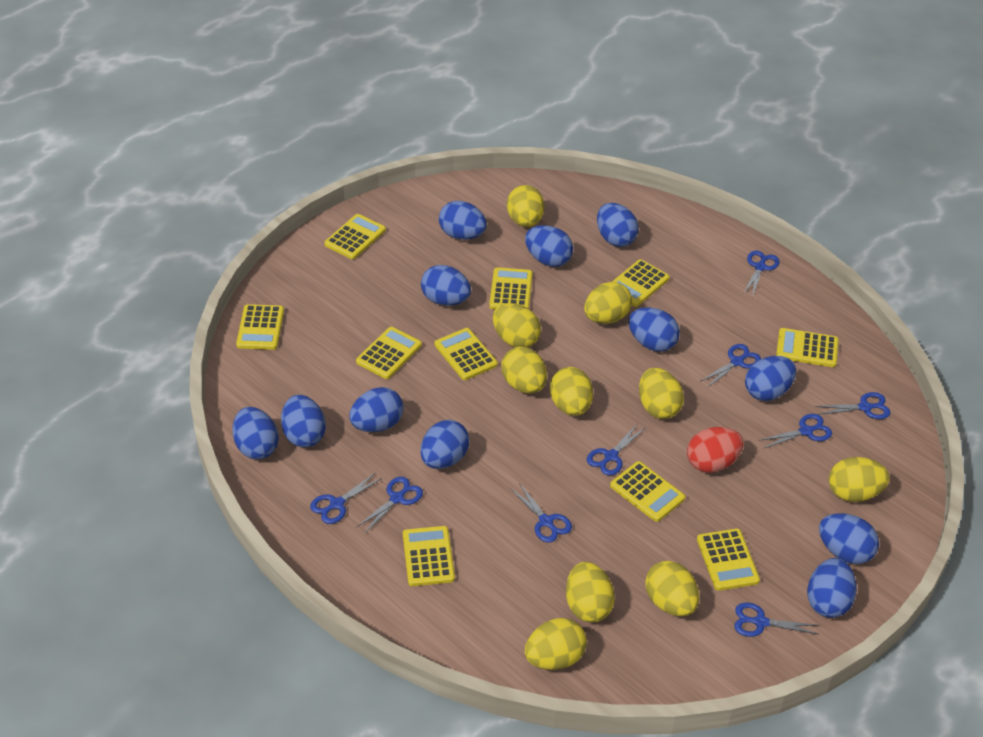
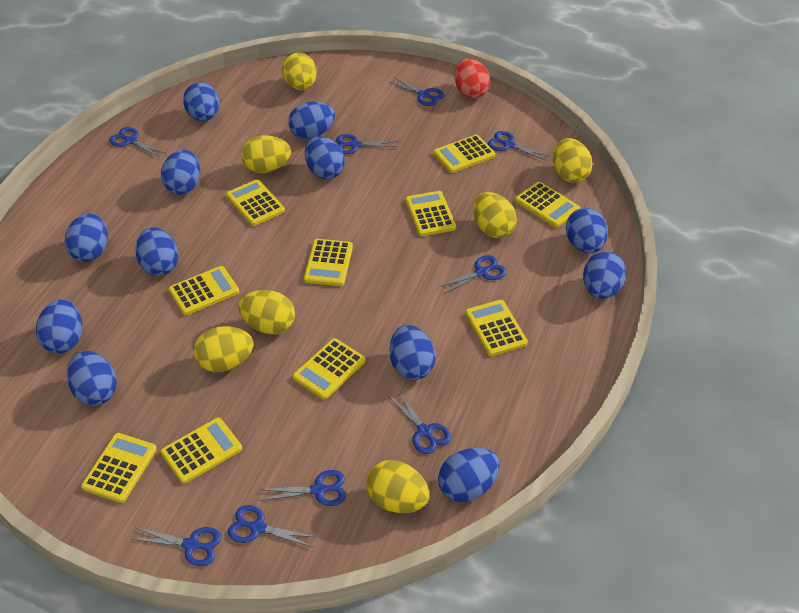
yellow egg: [493,303,541,348] [501,347,547,393] [507,185,544,227] [525,618,587,670] [550,367,593,416] [566,562,615,623] [584,282,632,324] [639,368,684,419] [645,561,699,616] [829,457,890,502] = 10 -> [194,326,254,372] [238,290,295,334] [241,135,291,173] [282,53,317,90] [366,460,429,513] [473,192,517,238] [553,138,592,183] = 7

